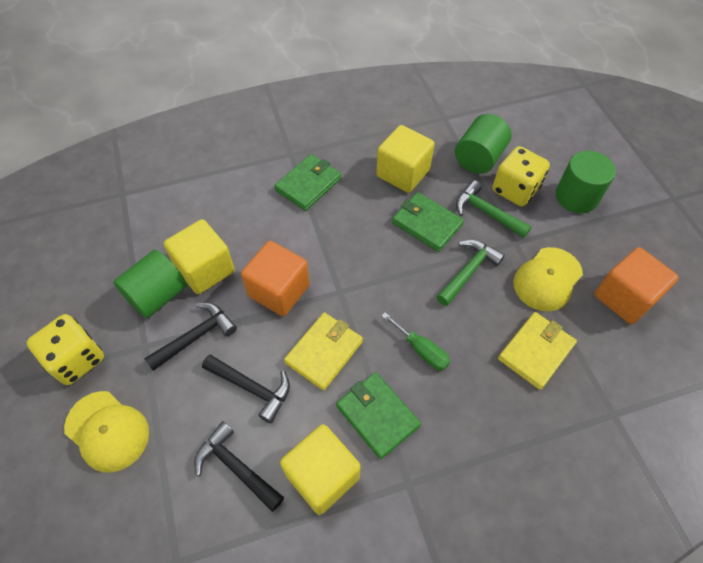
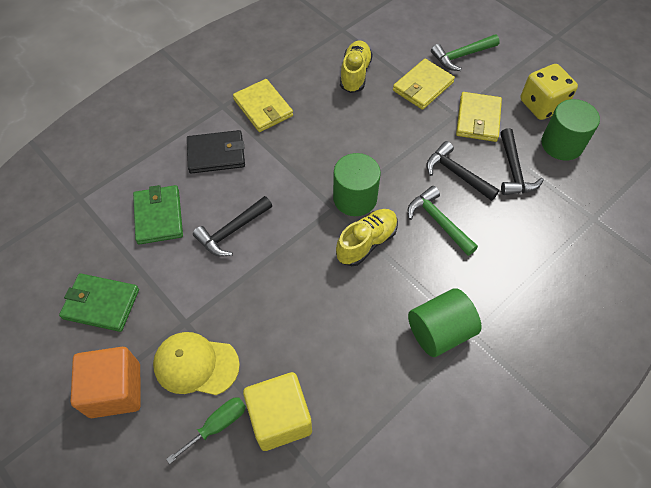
black wallet: none = 0 -> [187,130,245,174] = 1
green wallet: [274,154,341,211] [336,372,421,459] [392,192,464,252] = 3 -> [59,273,139,332] [133,185,183,245] = 2
orange cube: [241,241,310,316] [594,247,679,324] = 2 -> [71,347,141,418] = 1
yellow cap: [64,391,149,472] [513,247,583,311] = 2 -> [153,332,240,395] = 1
yellow cube: [164,219,235,294] [280,424,360,515] [376,125,435,193] = 3 -> [243,372,312,451] = 1
yellow dice: [27,314,104,385] [492,146,550,206] = 2 -> [520,64,578,120] = 1
yellow shoe: none = 0 -> [336,209,398,266] [340,40,373,93] = 2
yellow wallet: [284,312,363,390] [498,312,577,390] = 2 -> [233,79,293,132] [393,59,455,110] [456,92,502,142] = 3

